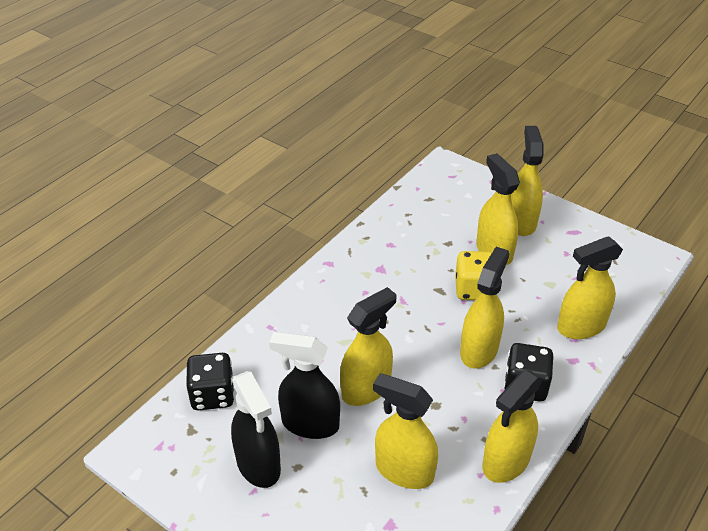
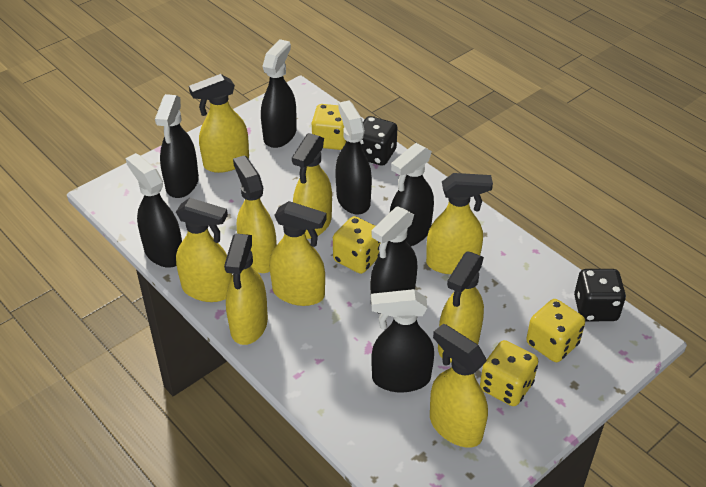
black spray bottle: [231,371,281,488] [269,332,340,439] = 2 -> [125,153,182,268] [155,94,199,198] [261,39,297,148] [335,101,372,215] [370,206,417,314] [371,289,434,393] [390,143,434,246] = 7
yellow dice: [455,251,492,300] = 1 -> [312,104,346,150] [333,216,380,274] [480,340,538,406] [526,299,585,362] = 4
yellow spray bottle: [340,287,397,406] [373,373,438,489] [460,247,509,369] [476,153,520,265] [482,370,543,483] [511,126,544,236] [557,236,623,339] = 7 -> [176,198,232,302] [189,74,249,173] [224,234,268,345] [233,155,277,273] [269,201,327,306] [292,133,332,239] [426,173,493,274] [430,323,488,447] [438,251,484,363] = 9

